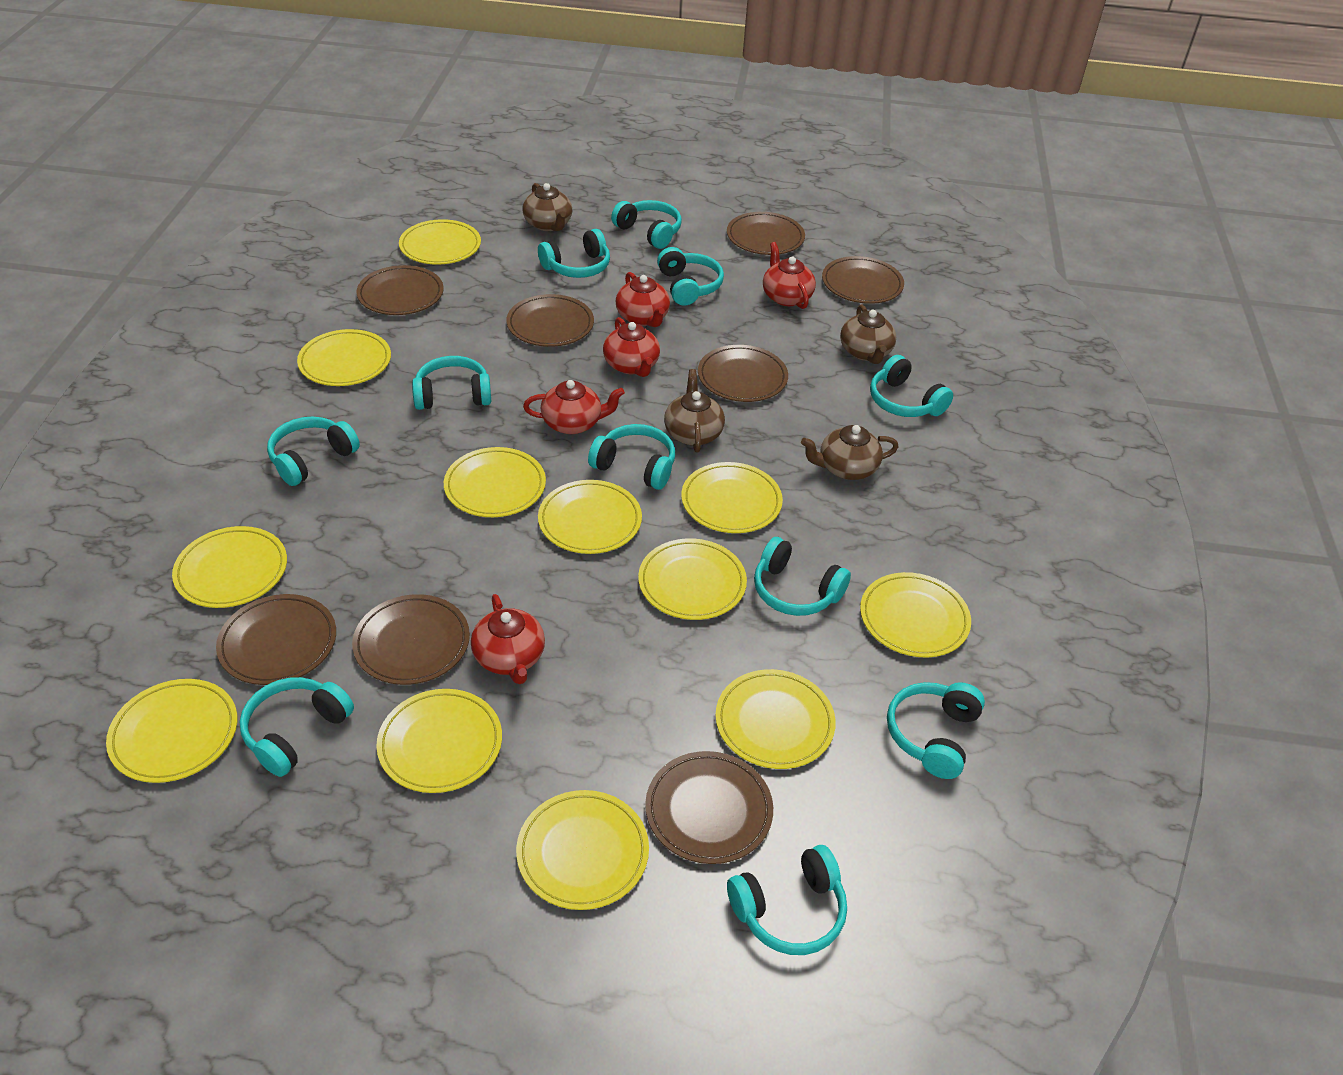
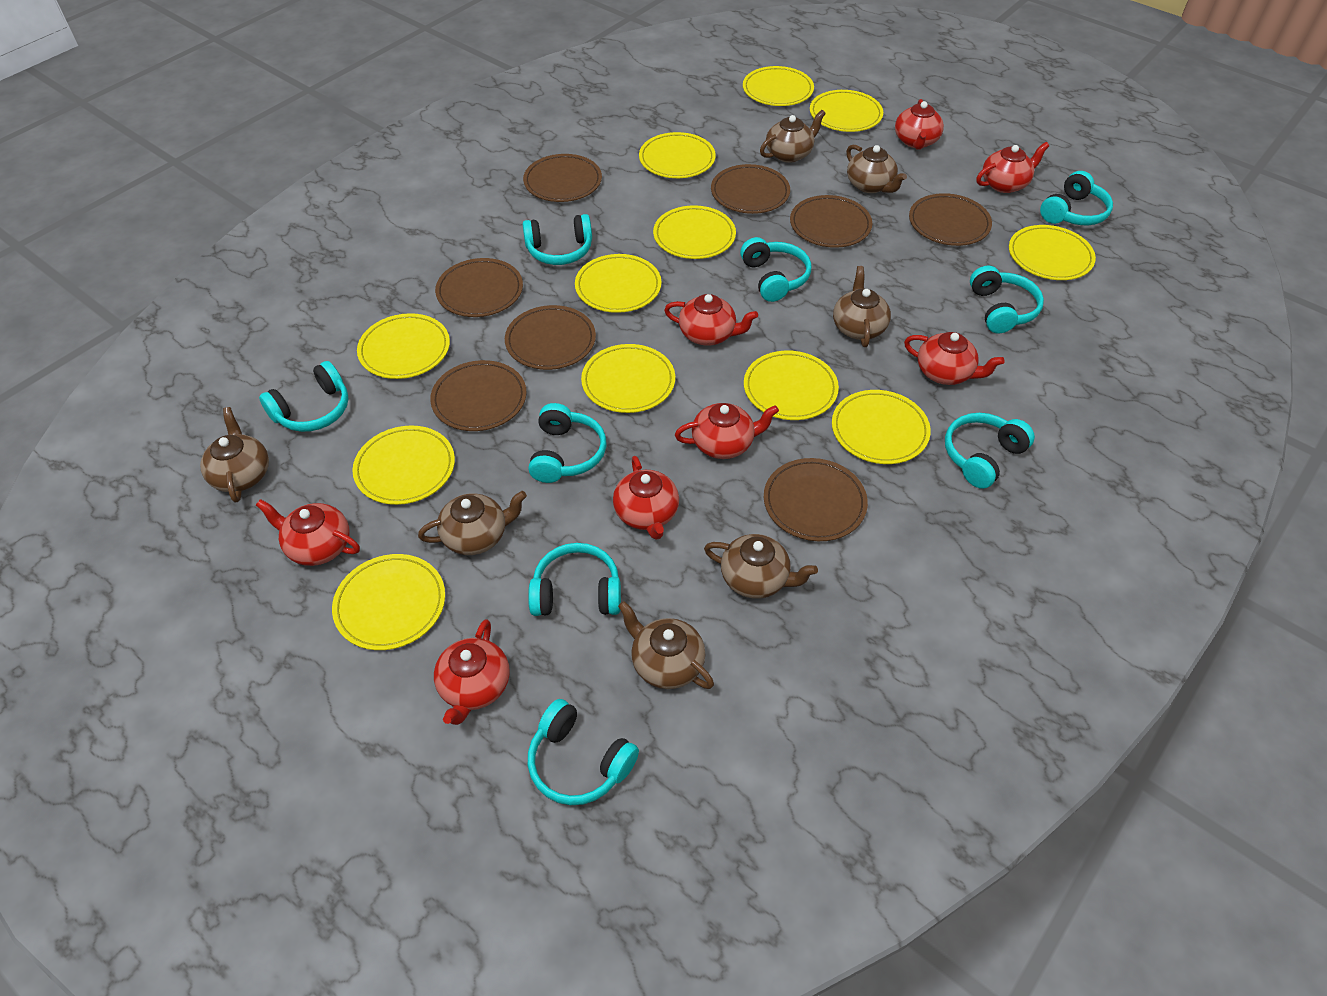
brown teapot: [523,183,572,231] [664,369,725,453] [801,425,898,480] [840,304,896,364] = 4 -> [200,407,269,503] [418,491,527,555] [618,601,714,689] [704,534,818,599] [760,110,826,163] [833,266,891,347] [846,145,907,193] = 7
red teapot: [471,594,545,684] [523,380,625,434] [603,317,660,377] [616,272,670,327] [763,242,816,309] = 5 -> [256,499,360,566] [434,619,510,725] [613,456,679,540] [664,294,758,346] [675,403,779,459] [895,99,944,150] [904,332,1004,385] [977,142,1049,193] = 8
turquoise headphones: [240,677,354,777] [267,416,360,486] [412,356,491,410] [538,229,610,278] [588,424,675,490] [611,200,682,249] [657,247,724,305] [727,845,847,955] [754,537,851,616] [870,355,953,417] [887,682,985,779] = 11 -> [259,361,349,432] [523,214,592,265] [528,543,621,616] [528,699,639,805] [529,403,606,483] [740,237,811,302] [945,413,1035,489] [970,266,1044,334] [1040,171,1113,225] = 9

